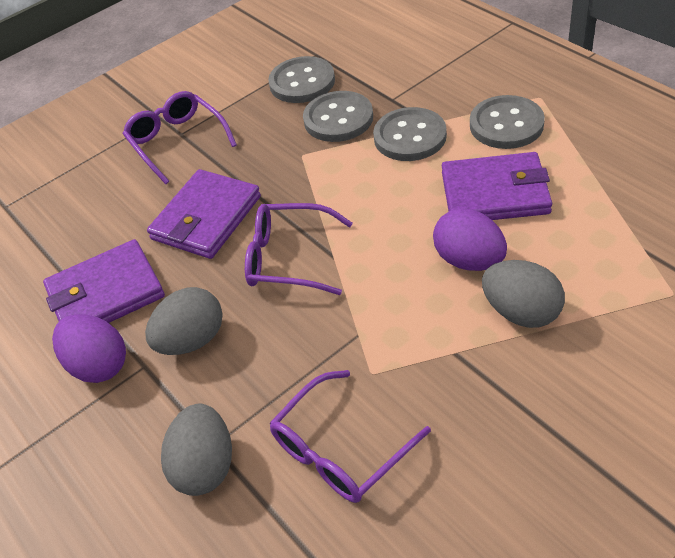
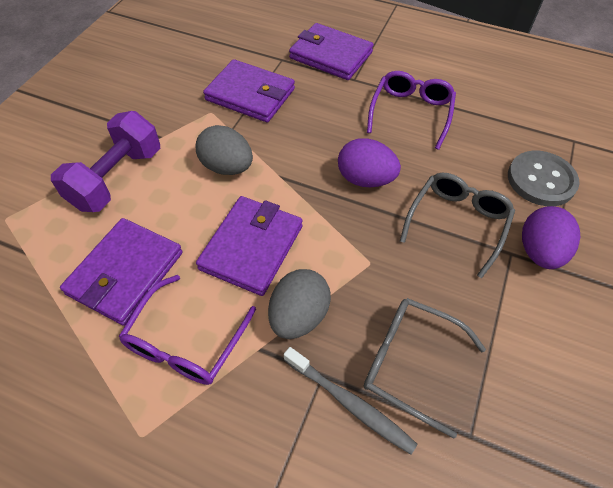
grey button: [268,56,335,103] [303,91,373,142] [373,107,447,161] [470,95,545,149] = 4 -> [508,151,580,206] = 1
grey egg: [145,287,223,355] [161,404,232,496] [482,260,565,328] = 3 -> [196,125,253,175] [268,269,331,339] = 2
grey glasses: none = 0 -> [364,298,486,438] [400,173,515,278] = 2
grey toothbrush: none = 0 -> [284,347,418,455] = 1
purple dumbbell: none = 0 -> [51,111,160,212] = 1
purple glasses: [123,91,237,184] [245,203,353,295] [269,370,431,503] = 3 -> [118,275,256,385] [367,71,456,150] = 2
purple wallet: [43,239,165,323] [147,169,261,259] [442,152,552,220] = 3 -> [60,218,183,326] [196,196,303,296] [203,59,295,122] [289,23,374,80] = 4

